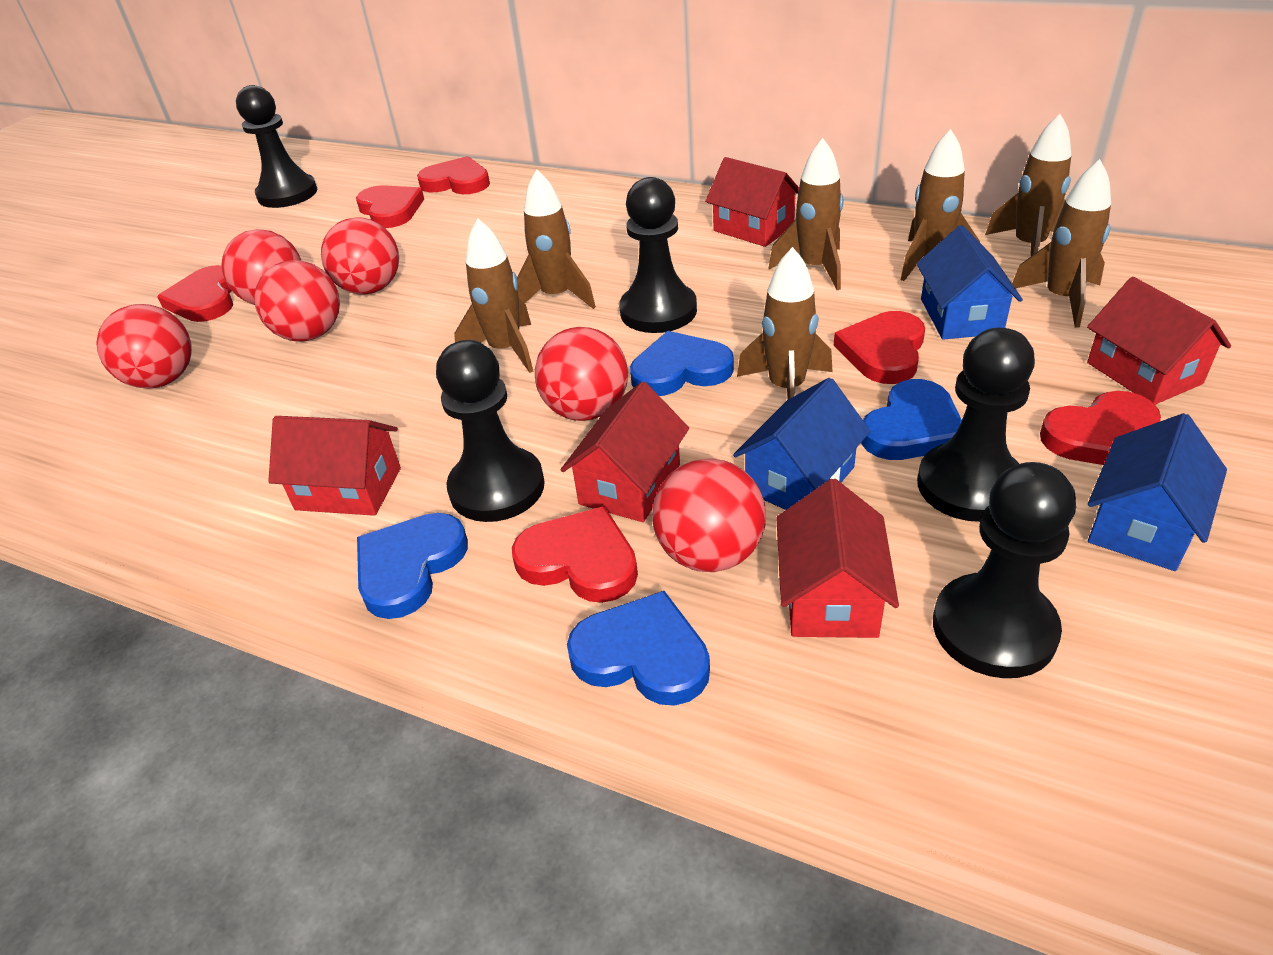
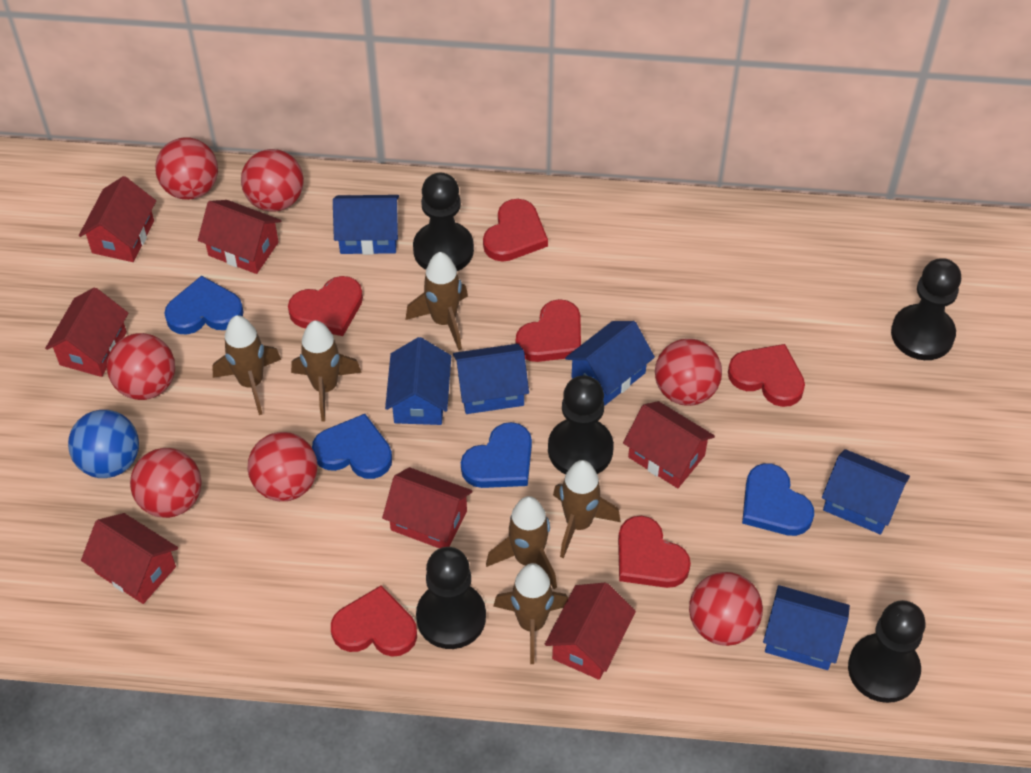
blue ball: none = 0 -> [68,410,139,478] = 1
blue house: [733,378,870,510] [917,225,1023,340] [1088,413,1227,571] = 3 -> [333,195,399,255] [385,337,451,425] [453,344,529,414] [565,321,655,406] [763,585,850,670] [822,449,910,535] = 6
brown rocket: [454,219,533,373] [517,169,596,309] [737,247,833,399] [768,138,843,290] [901,129,980,281] [985,114,1071,257] [1012,159,1111,328] = 7 -> [212,315,281,415] [291,320,362,421] [405,252,468,350] [486,496,557,589] [493,563,568,664] [553,460,621,558] = 6
red ball: [96,304,192,389] [222,229,301,305] [254,260,340,341] [321,217,399,295] [535,327,628,421] [652,458,766,572] = 6 -> [107,333,175,400] [130,448,201,518] [155,137,218,200] [241,149,304,212] [248,432,317,501] [655,339,722,406] [689,572,763,646] = 7
red house: [268,416,401,516] [561,382,689,522] [705,157,799,247] [776,479,899,638] [1087,277,1231,405] = 5 -> [45,287,128,377] [79,176,156,262] [81,513,178,604] [198,200,281,274] [382,467,473,549] [545,583,636,680] [623,401,715,488] = 7

